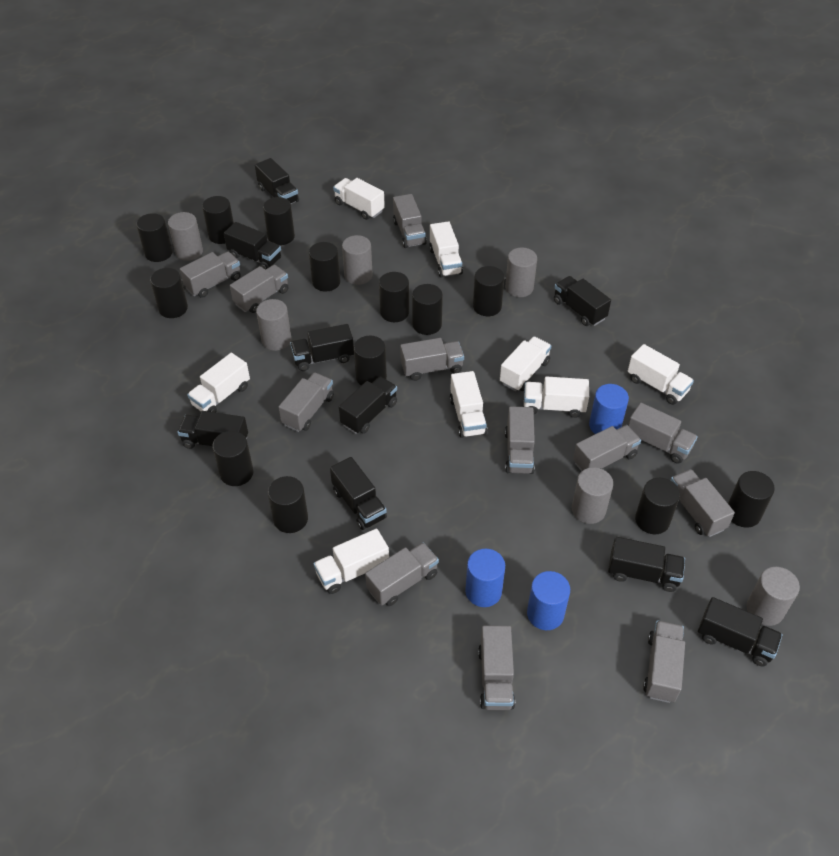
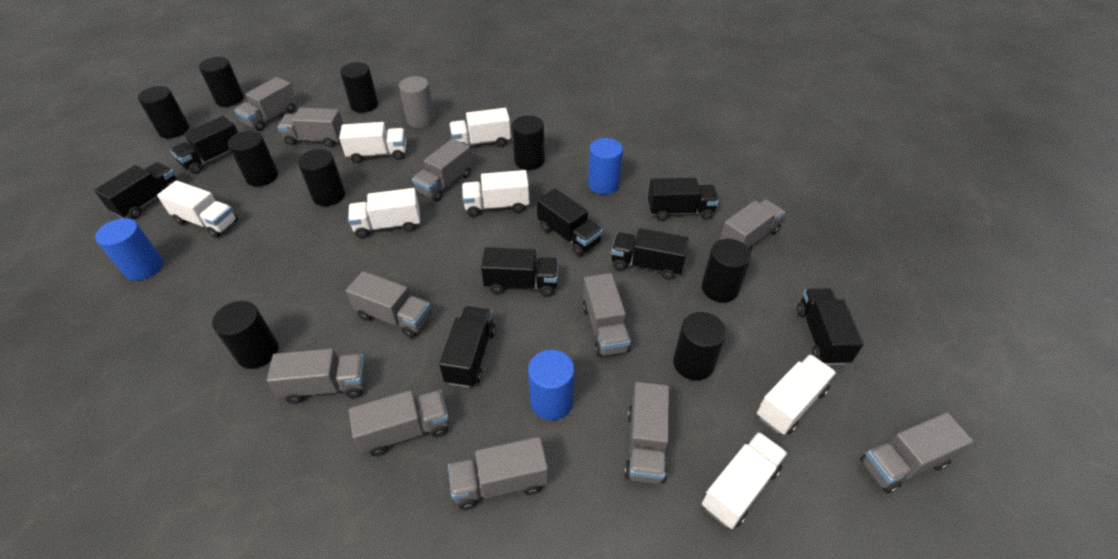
black cylinder: [136,213,173,262] [150,268,188,318] [202,196,234,244] [212,431,253,486] [263,197,295,245] [268,476,308,533] [309,242,340,292] [354,336,387,386] [379,272,409,322] [412,284,443,335] [473,266,505,316] [635,478,680,534] [728,471,775,528] = 13 -> [138,86,189,138] [199,57,244,107] [212,301,278,369] [228,131,278,187] [298,149,345,206] [340,62,378,113] [512,115,545,170] [673,312,726,381] [702,239,751,303] = 9
black truck: [177,411,248,449] [224,222,281,270] [255,158,299,204] [290,324,354,371] [330,457,387,530] [339,376,397,434] [554,276,611,326] [608,537,685,592] [698,597,783,666] = 9 -> [94,162,178,219] [170,116,238,174] [439,306,495,388] [481,247,559,296] [537,189,603,256] [611,228,689,280] [648,178,719,221] [797,289,863,365] = 8
grey cylinder: [168,212,203,261] [256,299,292,351] [342,235,373,285] [505,248,537,297] [572,467,613,524] [746,567,800,626] = 6 -> [399,76,435,128] = 1
grey truck: [180,252,241,298] [230,265,289,313] [278,372,334,432] [365,542,439,606] [393,194,427,248] [400,338,464,381] [478,626,515,710] [505,406,535,474] [573,425,641,471] [628,403,698,464] [643,620,685,703] [670,469,735,537] = 12 -> [234,77,297,131] [267,348,367,404] [278,108,343,147] [346,271,431,338] [349,390,449,456] [412,139,472,201] [448,437,548,510] [582,273,631,357] [624,382,669,484] [720,200,785,251] [860,412,973,493] = 11
white truck: [187,353,250,413] [313,529,389,594] [333,178,385,220] [429,221,463,278] [450,371,487,438] [500,336,551,391] [524,376,589,418] [628,344,694,405] = 8 -> [157,180,238,238] [339,122,406,163] [348,188,420,238] [449,108,511,147] [462,170,530,217] [702,432,787,529] [757,354,836,435] = 7

